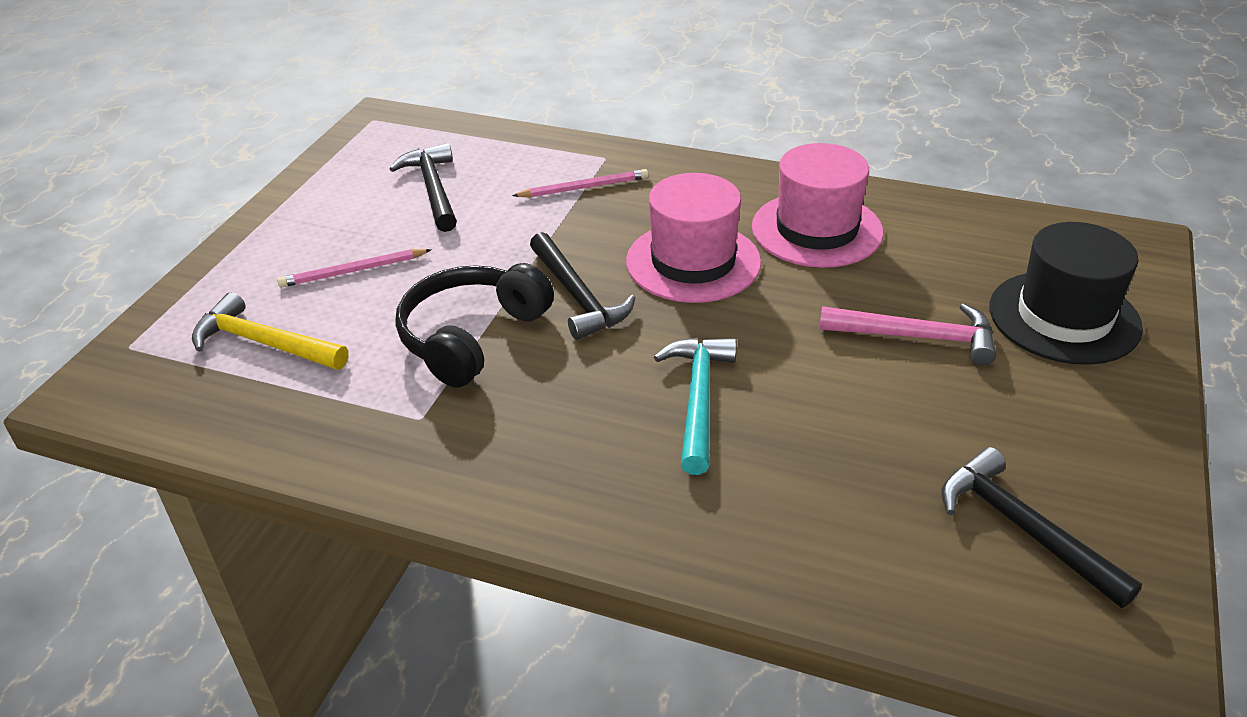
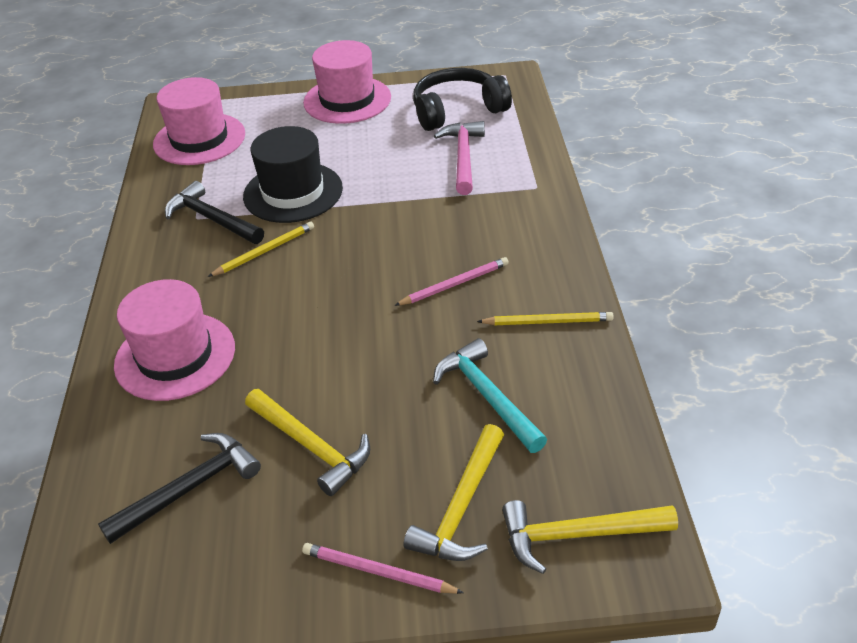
black hammer: [389,143,457,232] [530,232,635,340] [941,447,1142,608] = 3 -> [98,433,261,544] [165,181,264,244] = 2
pink hat: [626,173,761,303] [752,143,883,268] = 2 -> [114,279,235,401] [153,77,245,165] [303,40,391,124] = 3
yellow hammer: [192,292,349,370] = 1 -> [245,389,370,496] [404,424,504,561] [502,500,678,574] = 3
yellow pencil: none = 0 -> [208,222,314,277] [477,312,614,325] = 2

